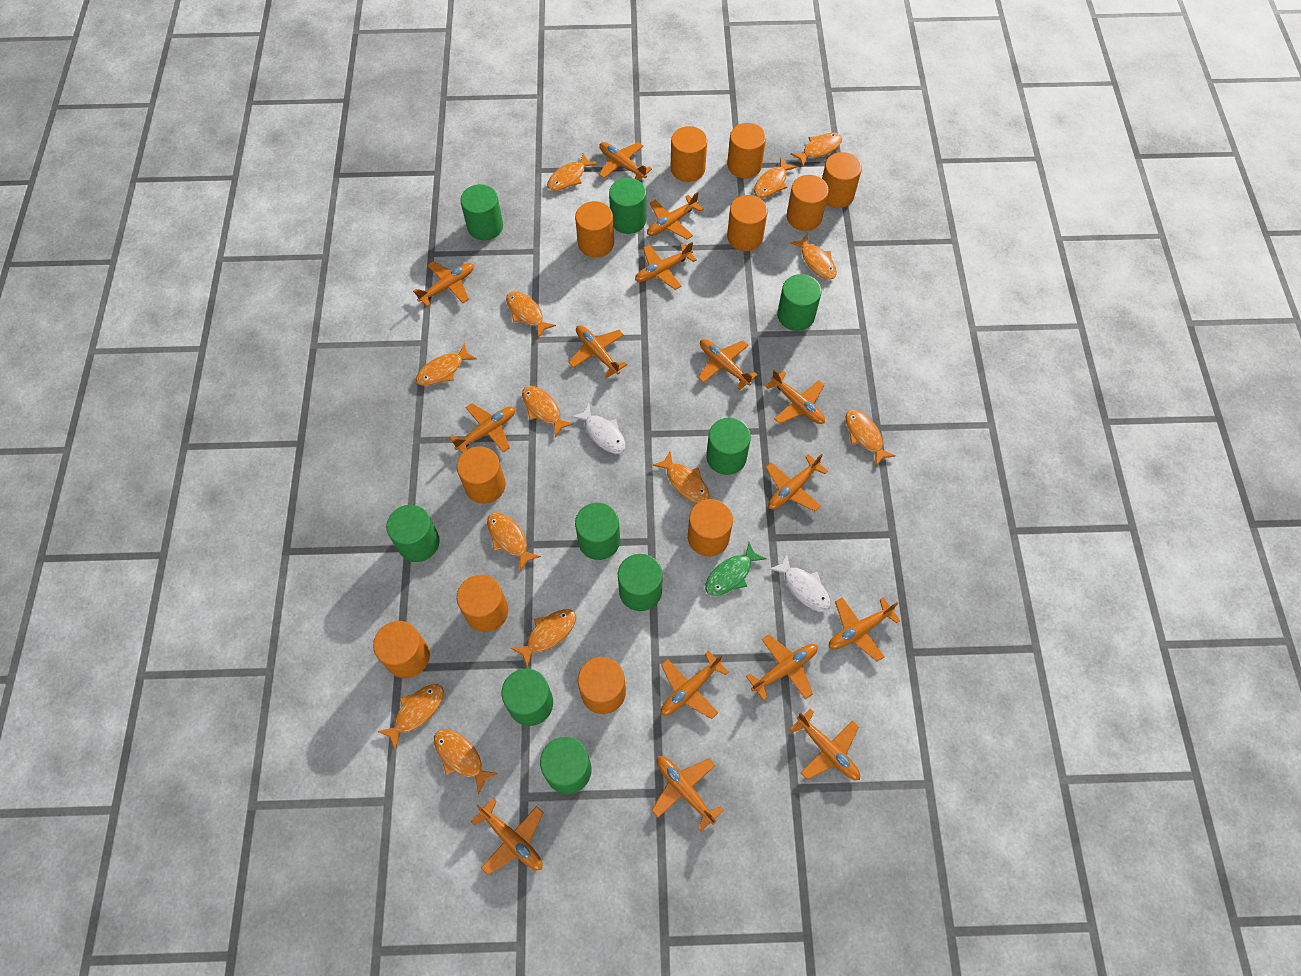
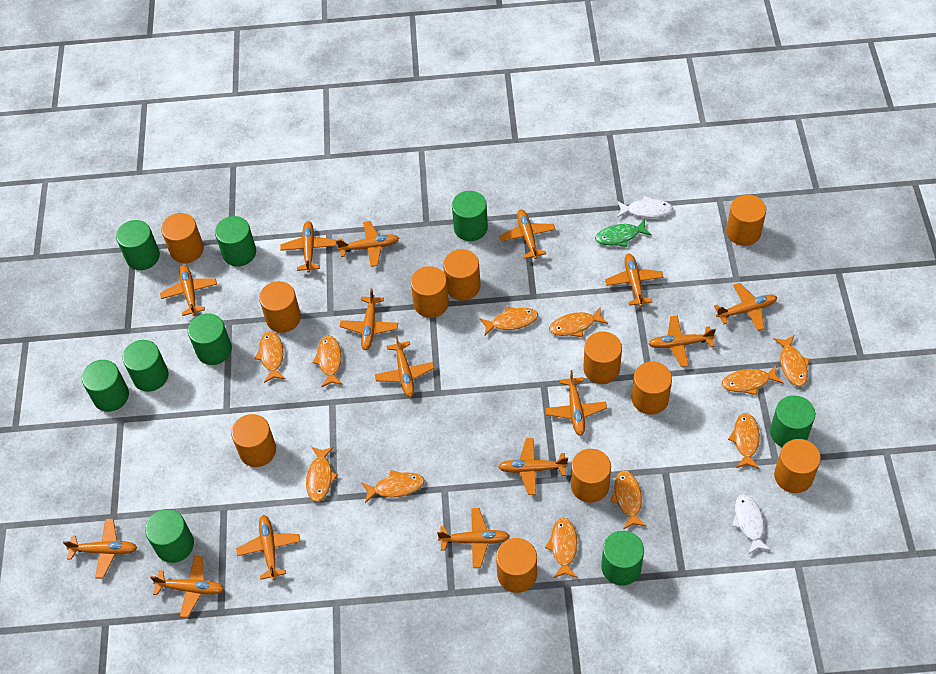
orange fish: [377,684,444,751] [416,343,477,386] [434,729,499,795] [487,512,541,572] [506,291,556,338] [511,609,576,667] [522,386,574,438] [547,153,597,191] [652,452,709,503] [754,157,798,198] [790,133,842,166] [790,234,837,280] [845,409,896,466] = 13 -> [255,331,285,383] [306,447,338,502] [312,336,343,387] [361,470,424,503] [479,307,538,335] [545,518,577,578] [549,307,608,337] [610,470,646,530] [722,366,783,395] [728,413,760,469] [773,335,810,387] = 11

